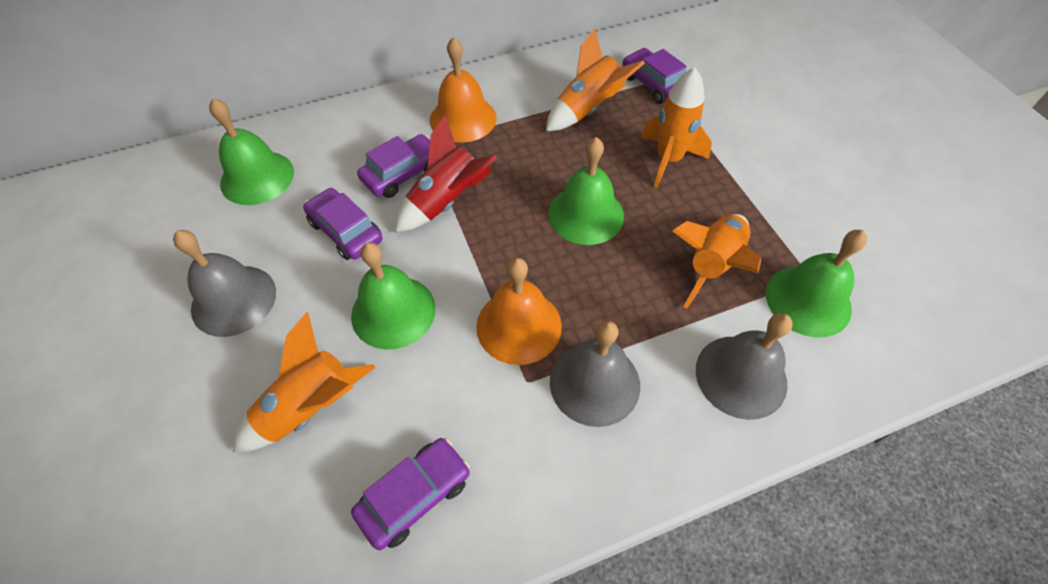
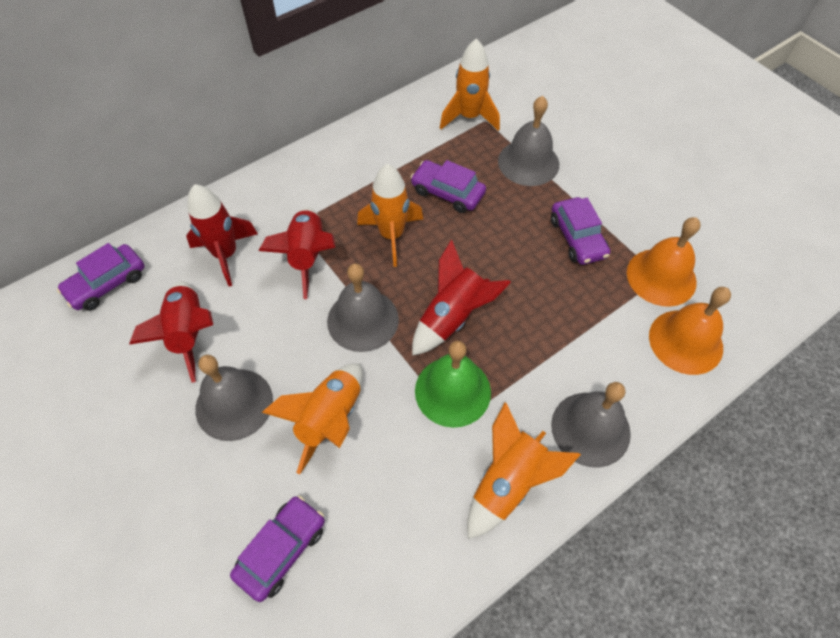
green bell: [209,98,294,205] [351,242,436,350] [549,137,624,245] [766,230,867,337] = 4 -> [415,341,491,428] = 1
grey bell: [173,230,276,337] [550,321,640,427] [696,313,793,420] = 3 -> [195,355,273,441] [327,264,399,352] [498,96,559,186] [551,382,631,468] = 4
red rocket: [395,115,497,232] = 1 -> [129,281,213,383] [186,184,258,286] [259,207,335,299] [412,240,511,356] = 4

